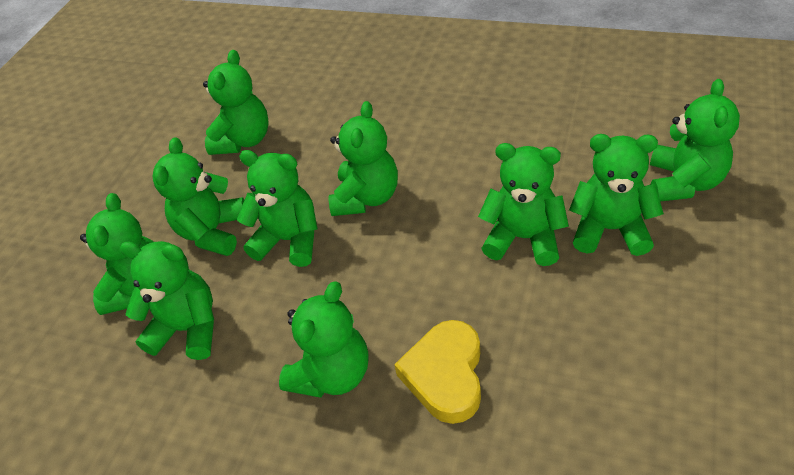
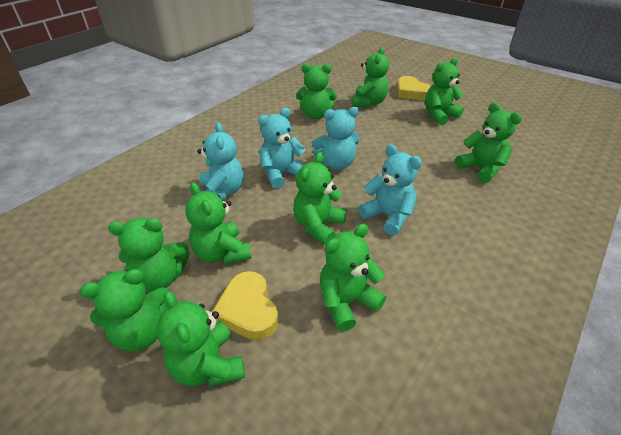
turquoise teddy bear: none = 0 -> [197,122,243,200] [258,108,306,189] [312,107,360,170] [358,144,422,236] = 4
yellow heart: [394,320,481,424] = 1 -> [212,271,279,340] [397,76,431,100] = 2

